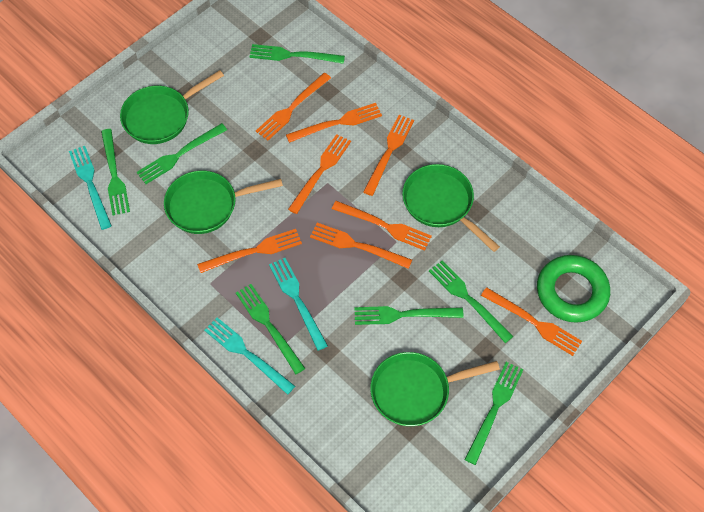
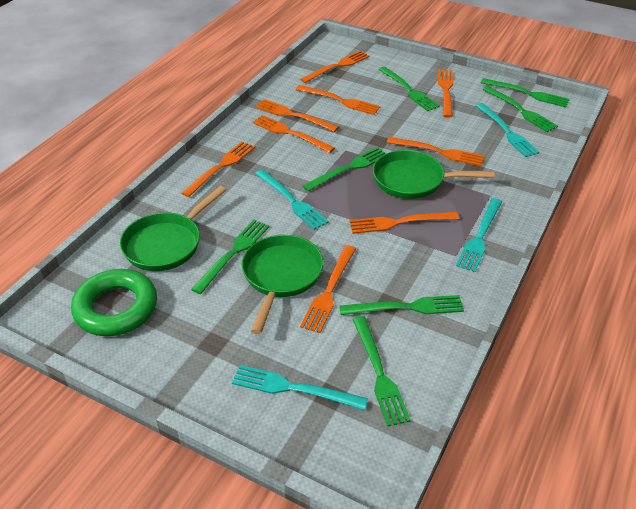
green pan: [120,70,224,144] [164,170,283,234] [370,352,500,426] [402,164,500,252] = 4 -> [120,186,226,271] [241,235,324,334] [373,150,495,199] = 3
orange fork: [197,229,302,273] [256,73,331,140] [286,103,382,143] [288,134,351,214] [310,223,412,269] [332,201,432,251] [363,115,414,196] [481,287,582,356] = 8 -> [182,141,255,197] [252,115,335,153] [255,99,339,132] [296,85,380,115] [300,51,370,83] [300,245,356,333] [349,212,459,234] [387,137,484,166] [438,70,453,118] = 9
turquoise fork: [69,146,112,230] [204,317,295,395] [269,258,328,351] = 3 -> [232,365,368,410] [255,169,329,230] [456,198,502,272] [476,103,539,157] = 4

